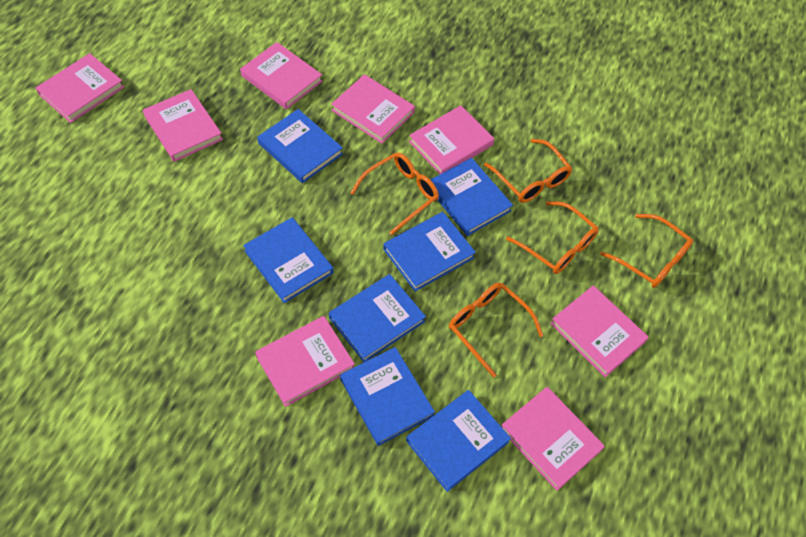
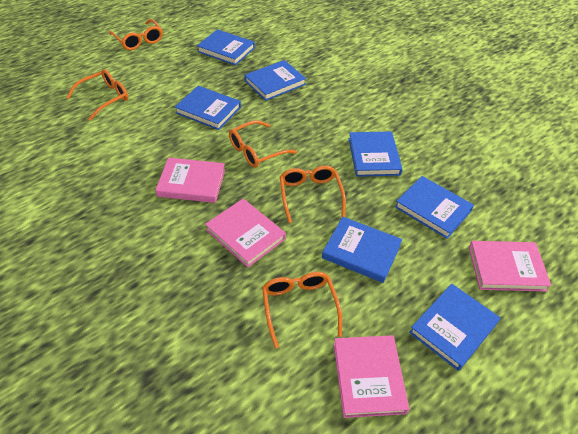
pink book: [36,53,124,123] [143,89,223,162] [240,42,322,109] [255,316,355,407] [331,74,415,144] [409,105,494,174] [502,387,605,491] [550,285,649,377] = 8 -> [155,158,225,203] [205,199,286,267] [334,335,409,418] [469,241,551,292] = 4

